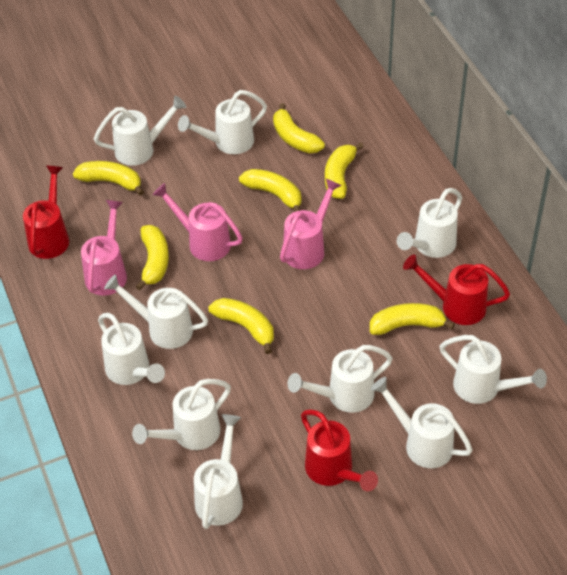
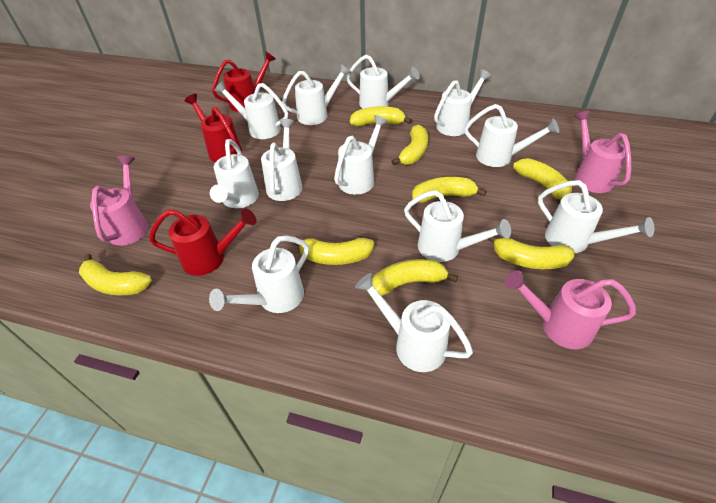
white watering can: [94,96,186,166] [98,313,165,385] [104,274,208,349] [132,379,231,450] [178,90,267,154] [194,414,243,529] [287,345,393,413] [371,377,473,468] [397,188,462,258] [440,335,547,404] = 10 -> [209,235,309,313] [210,139,259,208] [214,81,288,139] [261,119,302,201] [282,64,351,125] [334,115,388,195] [346,55,420,109] [355,273,473,372] [404,190,511,262] [434,69,492,136] [464,104,559,167] [538,180,654,253] = 12
yellow banana: [73,161,144,196] [136,225,169,291] [208,298,274,354] [239,169,302,212] [273,103,325,153] [325,142,364,199] [370,303,455,335] = 7 -> [79,254,152,295] [295,236,374,265] [350,106,412,127] [372,259,458,296] [392,125,428,165] [412,177,487,203] [488,236,574,269] [513,158,572,200] = 8

